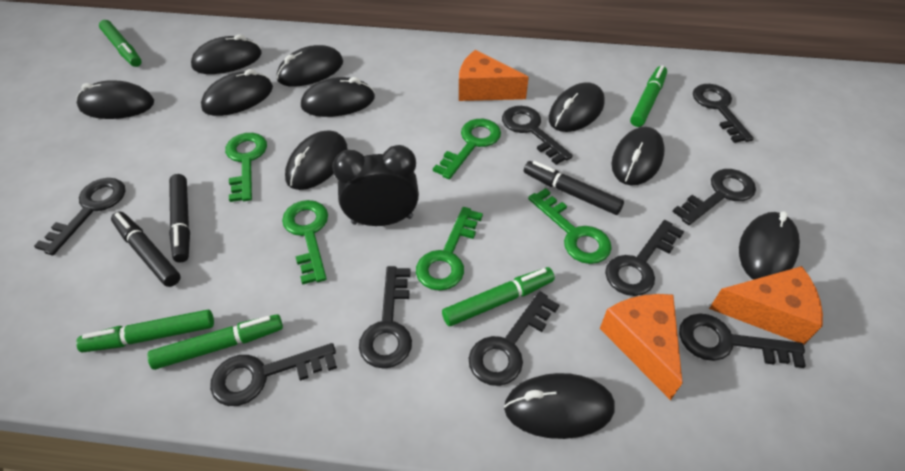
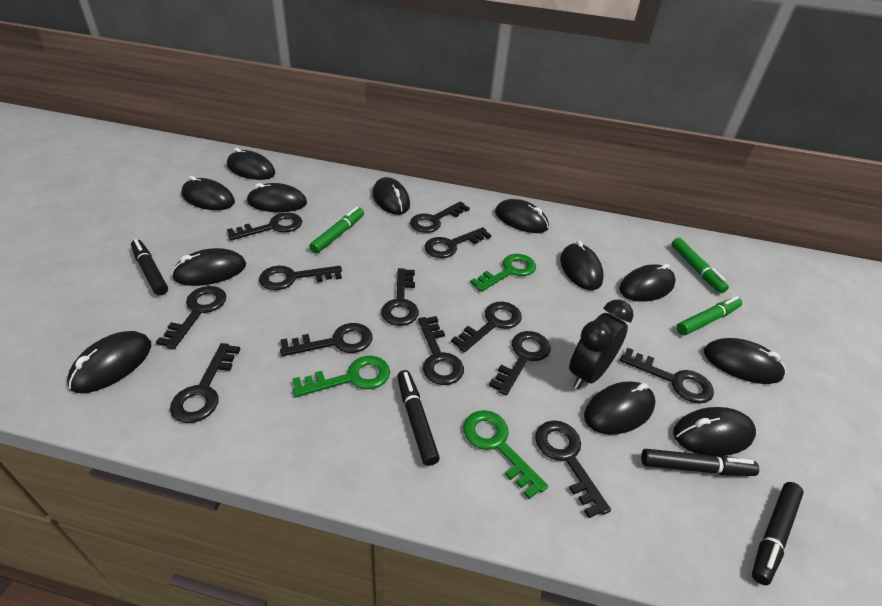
black key: [34,178,125,255] [210,343,337,406] [359,266,412,369] [469,291,559,386] [502,106,573,165] [605,220,684,296] [672,169,756,225] [679,313,806,368] [693,84,754,143] = 9 -> [156,286,226,349] [170,343,240,423] [227,213,302,240] [259,266,342,290] [280,323,373,356] [381,268,419,326] [410,201,470,233] [418,316,464,385] [424,227,491,258] [451,302,522,352] [489,331,551,396] [535,420,611,518] [620,348,714,404] = 13
black marker: [111,211,181,287] [169,174,190,263] [524,161,624,215] = 3 -> [131,239,168,295] [397,370,440,466] [641,449,759,476] [752,482,804,585] = 4
black mouse: [77,80,154,119] [191,34,261,74] [201,69,273,116] [277,45,343,87] [285,131,348,190] [301,77,375,117] [504,373,615,439] [548,82,605,132] [611,127,665,186] [739,211,800,280] = 10 -> [67,331,151,393] [171,248,246,286] [181,176,235,210] [227,148,275,180] [247,183,307,212] [373,177,410,215] [495,199,549,233] [560,240,604,290] [584,381,656,435] [619,264,676,302] [673,407,756,456] [704,338,786,384] = 12
green key: [225,133,267,202] [282,200,328,285] [416,207,483,291] [433,119,501,179] [528,188,612,264] = 5 -> [293,356,390,397] [463,410,548,499] [470,254,536,292] = 3
green marker: [76,310,214,353] [99,20,142,67] [147,314,283,370] [442,267,555,326] [630,65,667,127] = 5 -> [309,207,364,253] [671,238,729,293] [677,296,742,335] = 3
orange cheese: [459,50,529,101] [600,294,683,400] [709,266,823,345] = 3 -> none = 0

